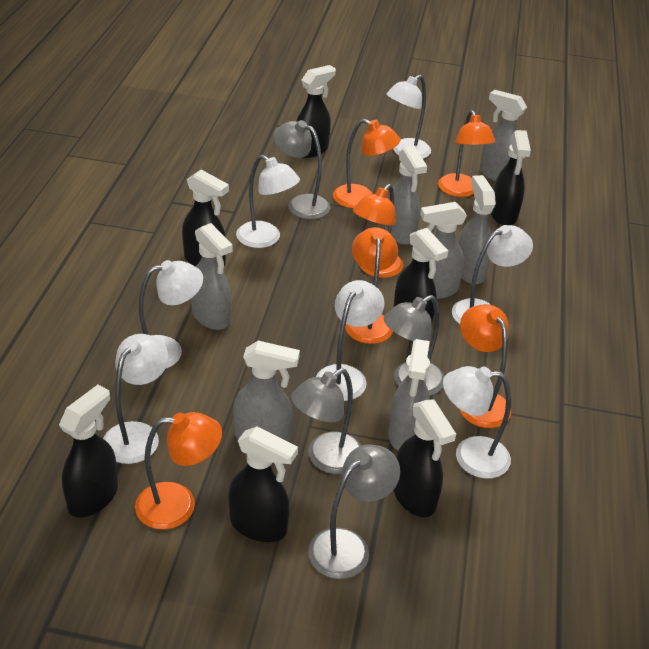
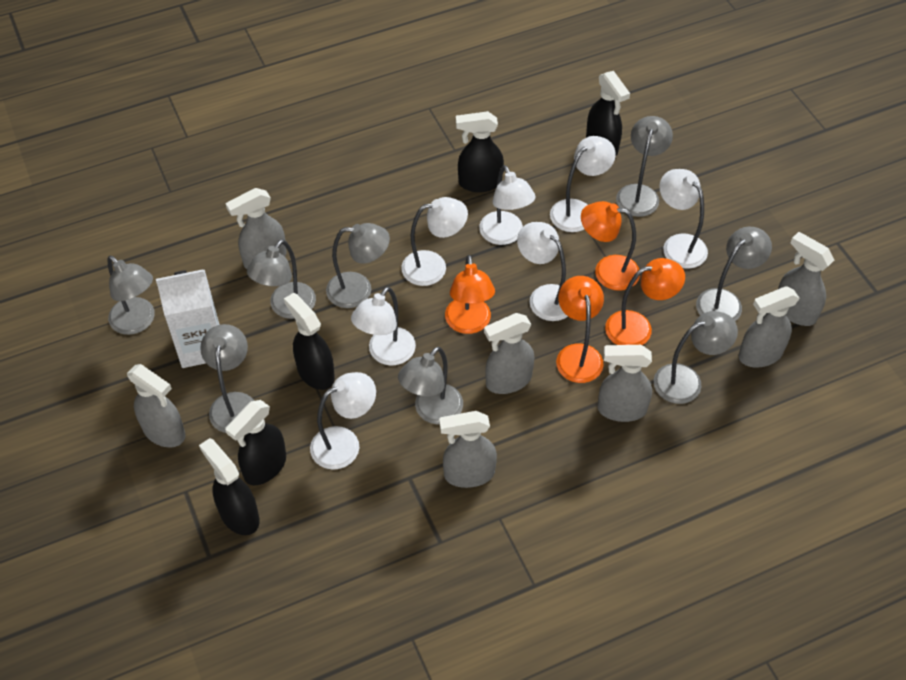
black spray bottle: [59,385,118,518] [182,170,229,267] [229,426,298,542] [297,65,336,158] [393,228,448,322] [393,400,456,517] [491,130,531,225] = 7 -> [199,438,260,535] [225,400,286,485] [284,293,335,390] [456,111,504,192] [586,71,630,155] = 5
grey lamp: [273,120,330,219] [291,368,361,474] [308,444,400,579] [384,295,444,396] = 4 -> [107,256,155,335] [200,324,254,433] [247,240,316,319] [326,223,390,308] [398,347,463,424] [616,116,673,217] [654,311,738,404] [696,227,772,321] = 8
orange lamp: [135,412,222,530] [333,119,400,208] [345,227,398,344] [353,184,403,278] [438,110,495,197] [460,304,511,428] = 6 -> [445,255,495,334] [556,276,604,383] [581,201,640,291] [605,258,685,345] = 4
white carton: none = 0 -> [156,269,219,368] = 1

